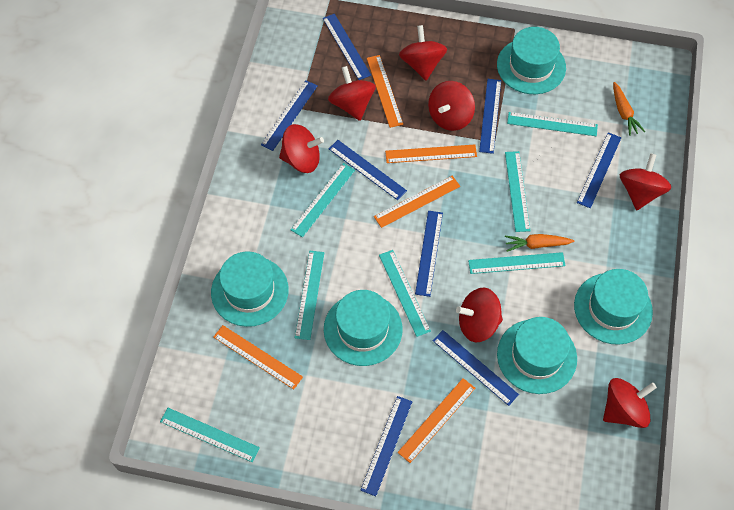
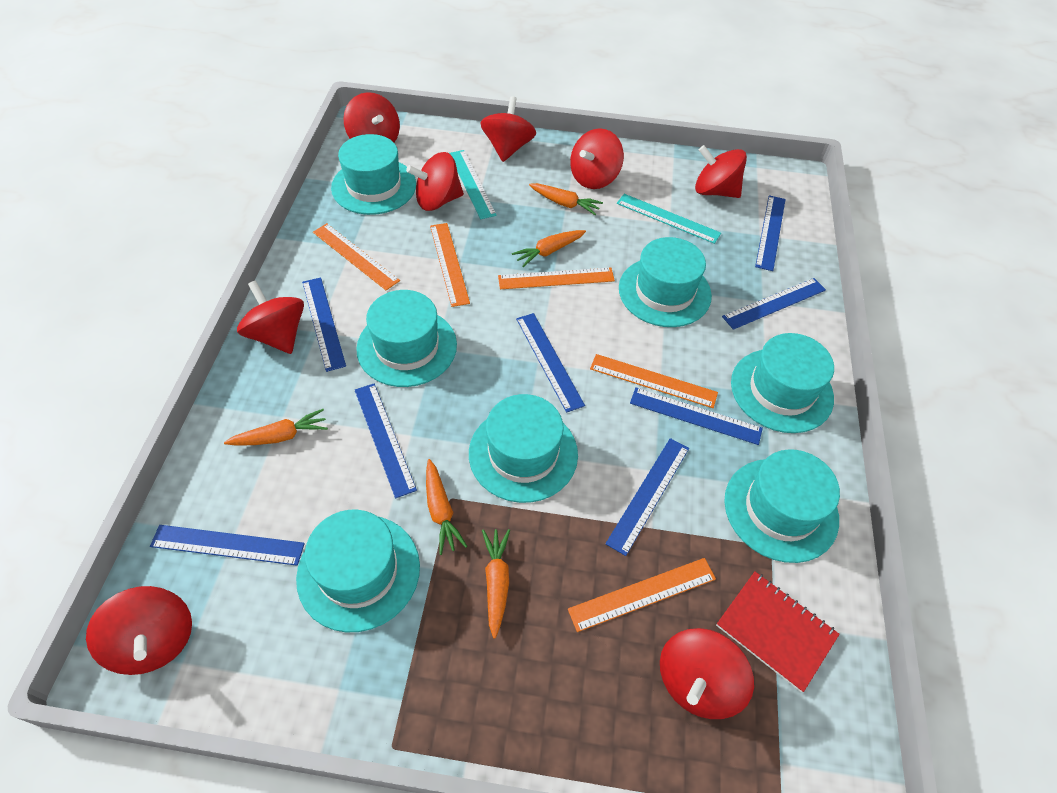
orange carrot: [505,234,574,252] [613,82,645,136] = 2 -> [224,409,328,446] [426,459,468,555] [482,529,510,638] [512,230,586,267] [529,183,603,215] = 5
red notebook: none = 0 -> [716,572,840,692] = 1
red spinning top: [279,124,324,173] [328,66,376,121] [399,25,447,80] [428,81,475,131] [456,287,503,342] [603,378,657,428] [620,153,671,210] = 7 -> [86,586,192,675] [237,280,304,354] [343,92,400,142] [406,152,464,211] [480,96,536,162] [570,128,624,189] [660,628,754,719] [695,145,747,198] = 8
turquoise hat: [211,251,289,327] [324,290,402,366] [497,27,566,94] [497,317,577,394] [574,269,653,345] = 5 -> [296,510,420,632] [331,134,416,215] [356,290,457,387] [469,394,578,503] [619,237,712,327] [724,449,840,563] [731,333,834,433] = 7
turquoise ruler: [160,408,260,462] [290,163,355,237] [295,251,324,340] [379,250,431,337] [468,252,566,274] [505,151,530,232] [507,112,598,136] = 7 -> [449,150,497,219] [617,194,721,244] = 2

